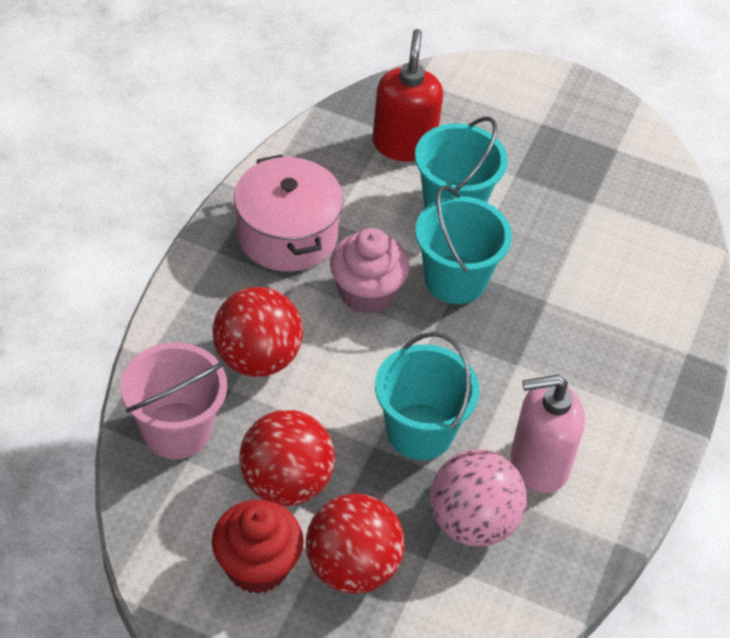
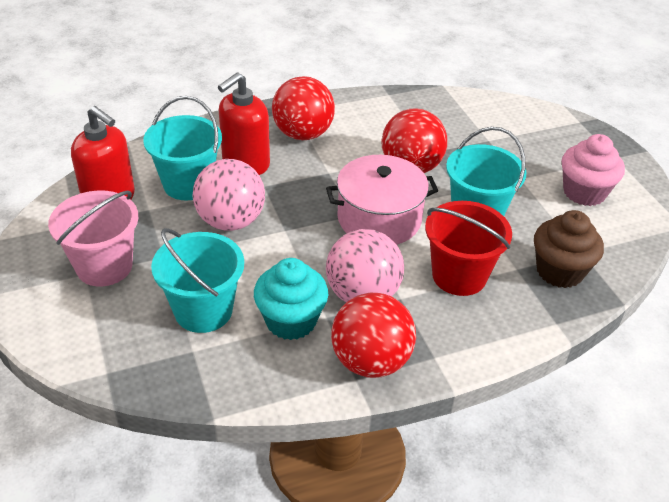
brown cupcake: none = 0 -> [534,210,604,288] = 1
pink ball: [430,449,527,547] = 1 -> [193,159,265,231] [326,229,404,302] = 2
pink soap dispenser: [511,375,585,493] = 1 -> none = 0
red bucket: none = 0 -> [425,201,512,296] = 1
red cupcake: [212,499,304,594] = 1 -> none = 0
red soap dispenser: [372,29,443,162] = 1 -> [71,106,135,200] [218,72,270,175] = 2
turquoise cupcake: none = 0 -> [254,258,328,340] = 1

